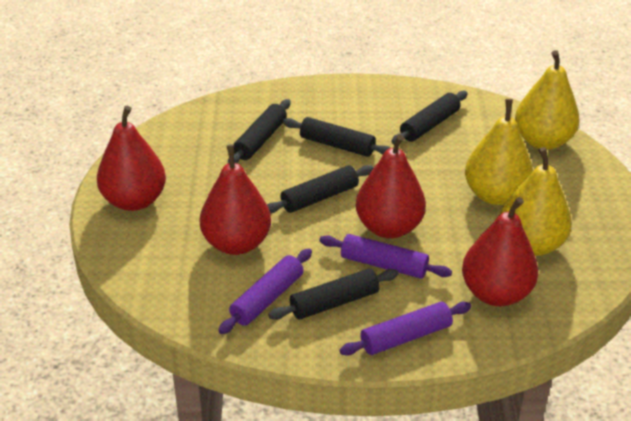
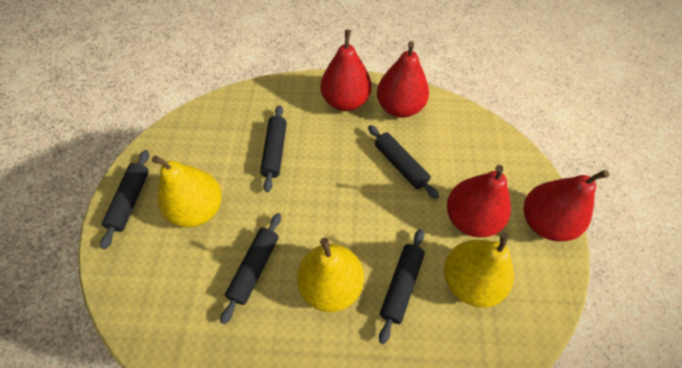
purple rolling pin: [218,249,312,334] [319,234,452,279] [339,302,471,356] = 3 -> none = 0

